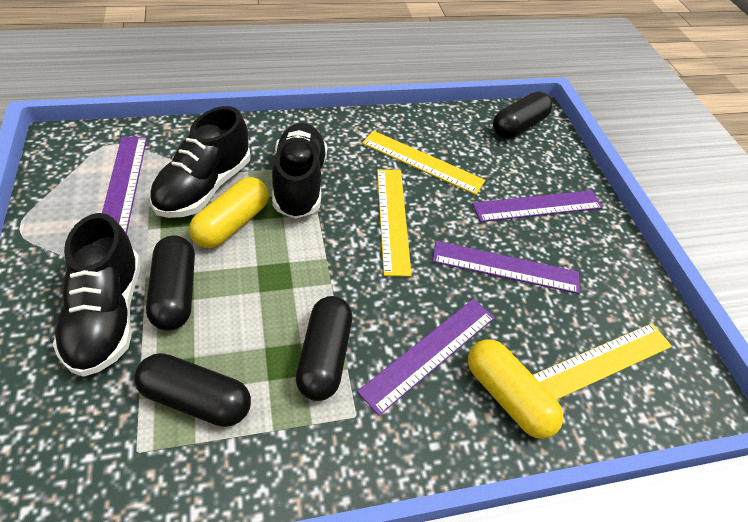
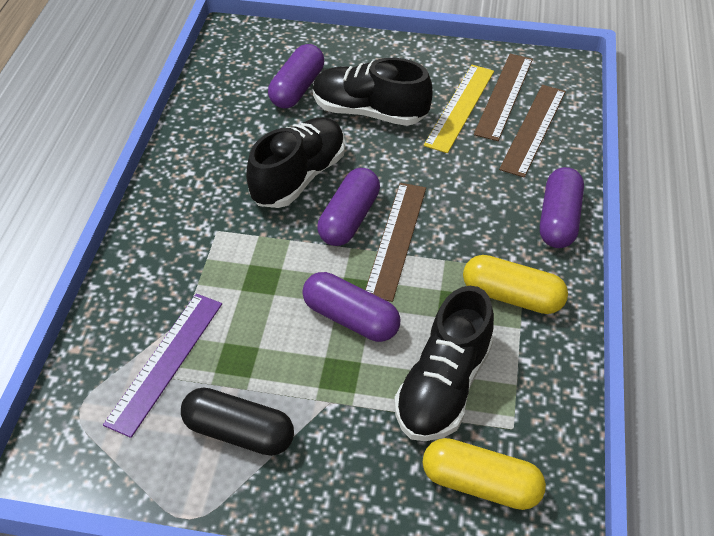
black capsule: [134,353,251,427] [146,235,195,330] [296,296,352,401] [493,91,552,139] = 4 -> [181,387,294,456] = 1
brown ruler: none = 0 -> [365,183,426,302] [474,54,533,141] [499,85,566,178] = 3
purple capsule: none = 0 -> [268,44,324,109] [302,272,400,342] [317,168,380,246] [540,167,584,248] = 4
purple ruler: [102,137,147,234] [357,299,495,416] [432,241,580,294] [472,190,603,222] = 4 -> [103,294,222,438] = 1
yellow ruler: [362,131,485,195] [377,169,412,277] [533,323,672,400] = 3 -> [424,65,494,153] = 1

